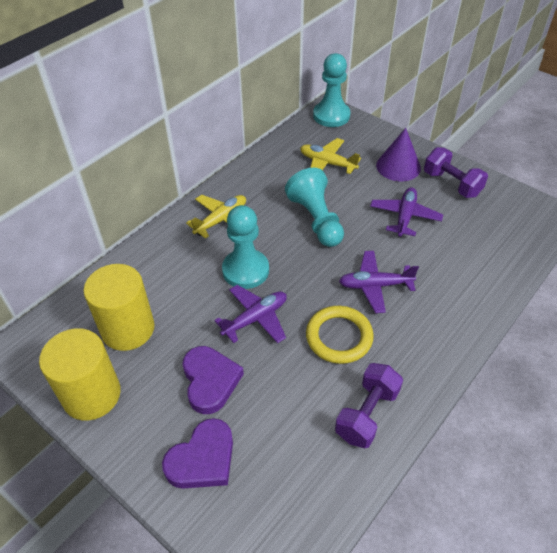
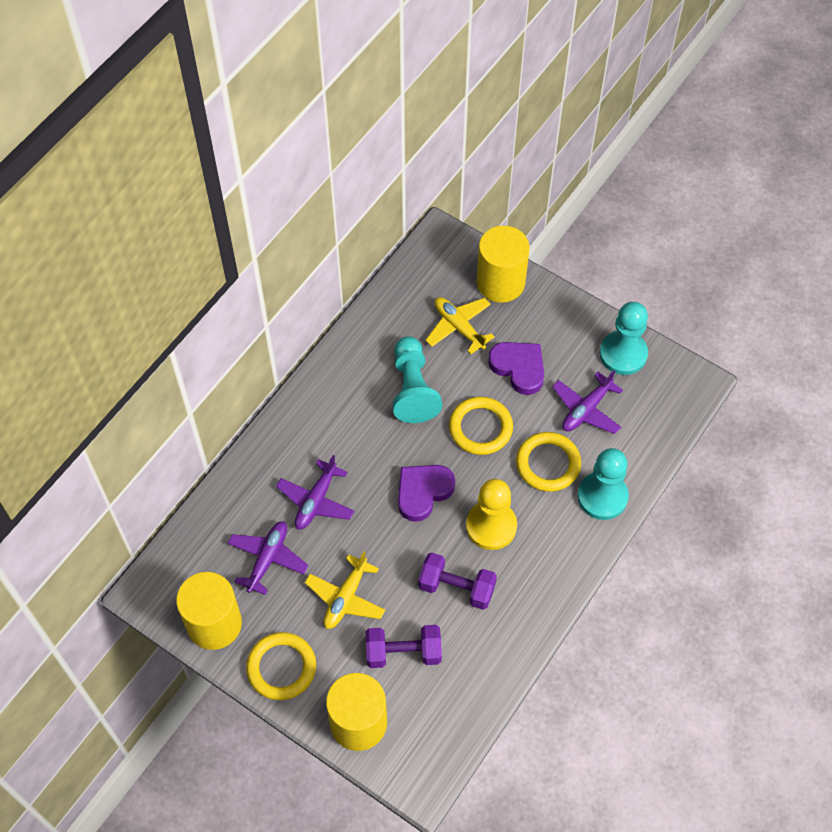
purple cone: [376,128,421,181] = 1 -> none = 0
yellow cylinder: [39,328,121,421] [83,264,154,351] = 2 -> [176,572,242,650] [326,673,387,751] [476,226,530,303] = 3
yellow pawn: none = 0 -> [466,479,517,550] = 1
yellow ring: [306,306,374,364] = 1 -> [246,632,316,700] [449,396,513,455] [516,432,581,492] = 3

